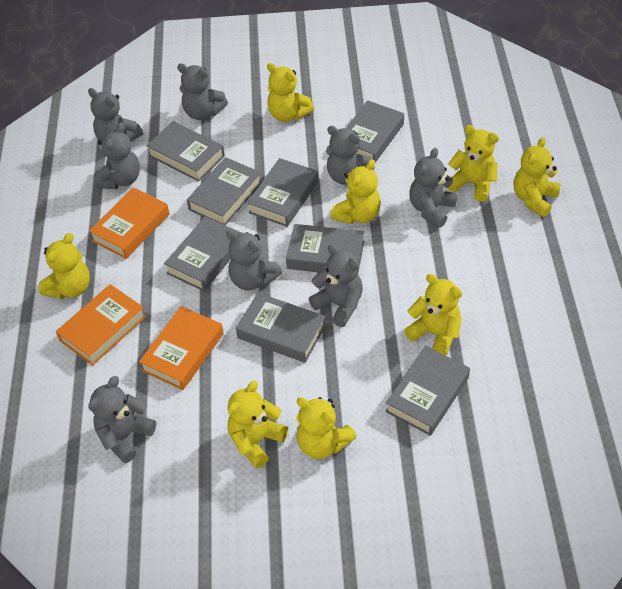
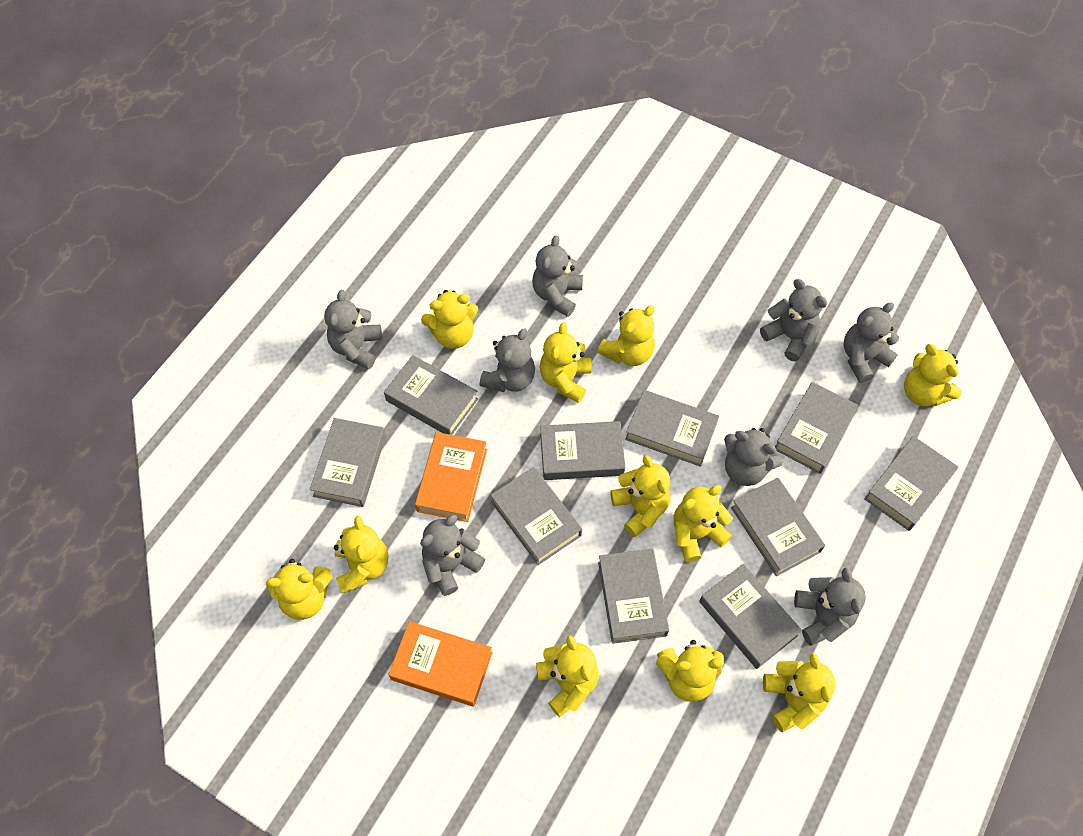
grey book: [146,121,225,182] [164,217,241,291] [187,157,262,225] [236,293,326,363] [247,158,318,227] [286,224,364,273] [346,100,404,163] [385,346,470,436] = 8 -> [310,418,386,507] [384,355,478,435] [490,467,582,565] [540,421,625,480] [598,549,669,644] [625,390,719,467] [699,564,802,669] [731,478,825,576] [775,382,858,474] [864,436,958,531] = 10
orange book: [56,284,146,366] [89,187,169,259] [139,306,224,390] = 3 -> [388,621,493,707] [415,432,487,522] = 2
yellow teddy bear: [39,233,90,299] [228,381,288,469] [267,63,314,122] [296,397,356,459] [330,159,381,224] [404,274,462,356] [448,125,499,202] [514,137,561,217] = 8 -> [266,559,333,620] [334,516,388,593] [421,290,478,349] [536,636,599,717] [540,322,592,403] [597,305,655,366] [610,455,670,537] [656,640,724,702] [673,485,733,563] [763,654,836,732] [904,344,962,406] = 11

